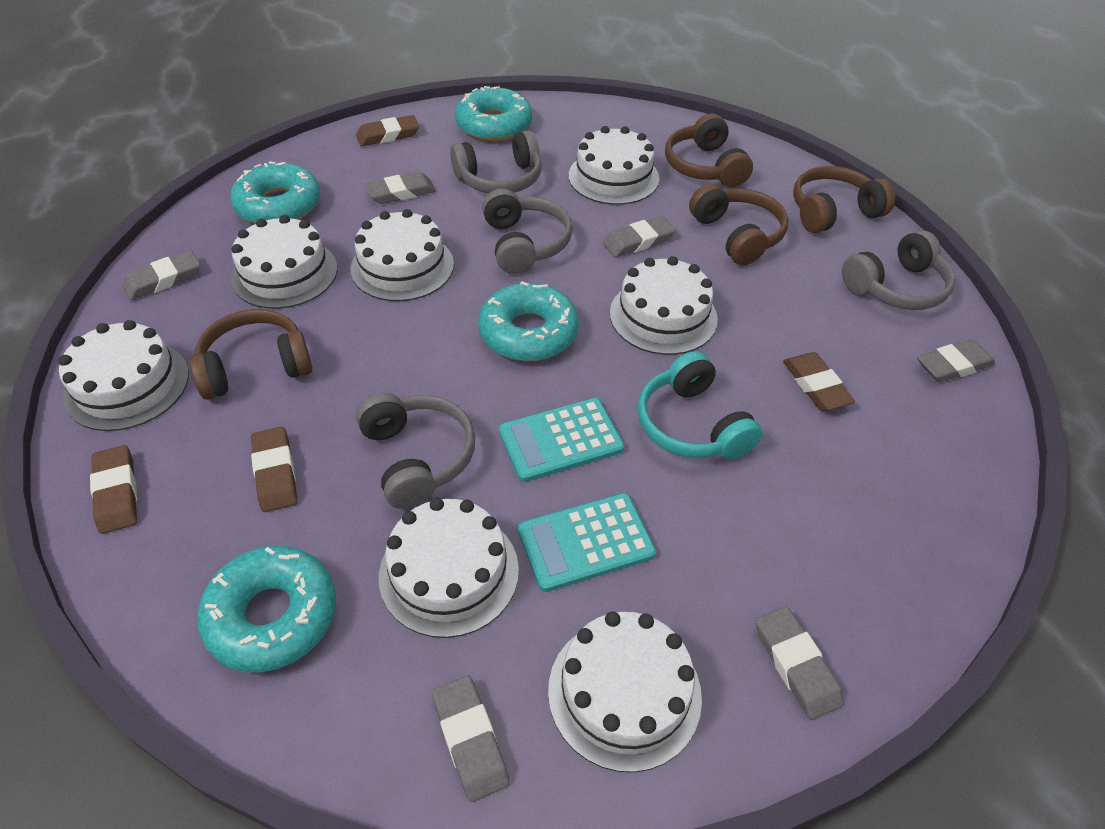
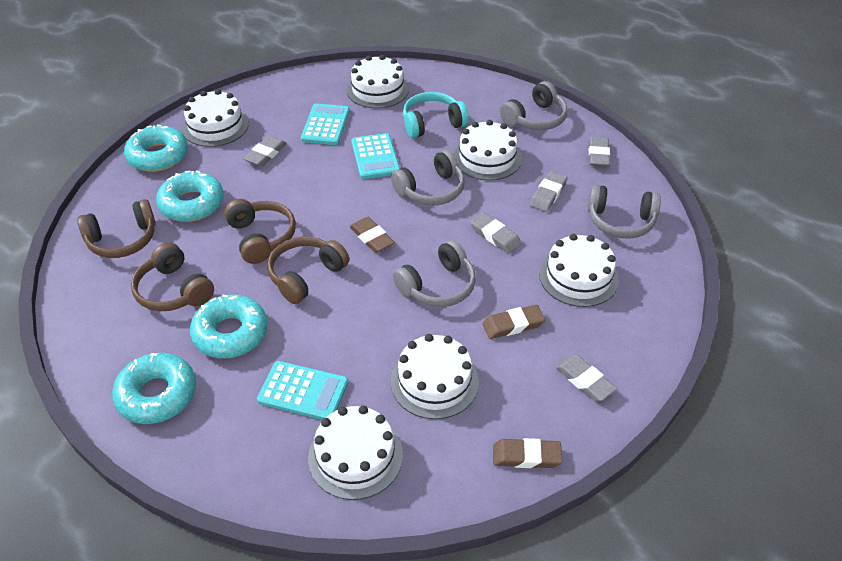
brown eraser: [90,445,137,534] [251,427,298,512] [356,115,419,146] [783,352,855,411] = 4 -> [350,217,395,253] [482,305,545,339] [493,438,562,468] = 3
grey eraser: [122,250,200,301] [365,172,436,204] [432,675,510,802] [603,216,676,257] [756,606,844,720] [917,339,995,383] = 6 -> [243,136,287,167] [470,212,522,254] [530,171,567,212] [555,354,617,401] [589,137,610,167] = 5
turquoise calculator: [499,398,624,482] [518,493,656,592] = 2 -> [257,361,349,420] [301,103,350,145] [351,133,400,179] = 3
white cake: [58,320,189,431] [231,215,337,309] [350,209,454,301] [379,498,519,638] [548,611,702,773] [569,126,659,205] [610,256,718,355] = 7 -> [182,89,249,147] [308,405,403,500] [347,55,409,109] [391,334,479,419] [454,120,522,181] [539,234,619,307] = 6

